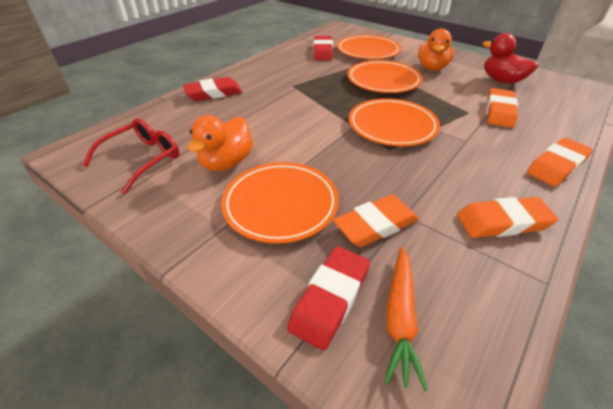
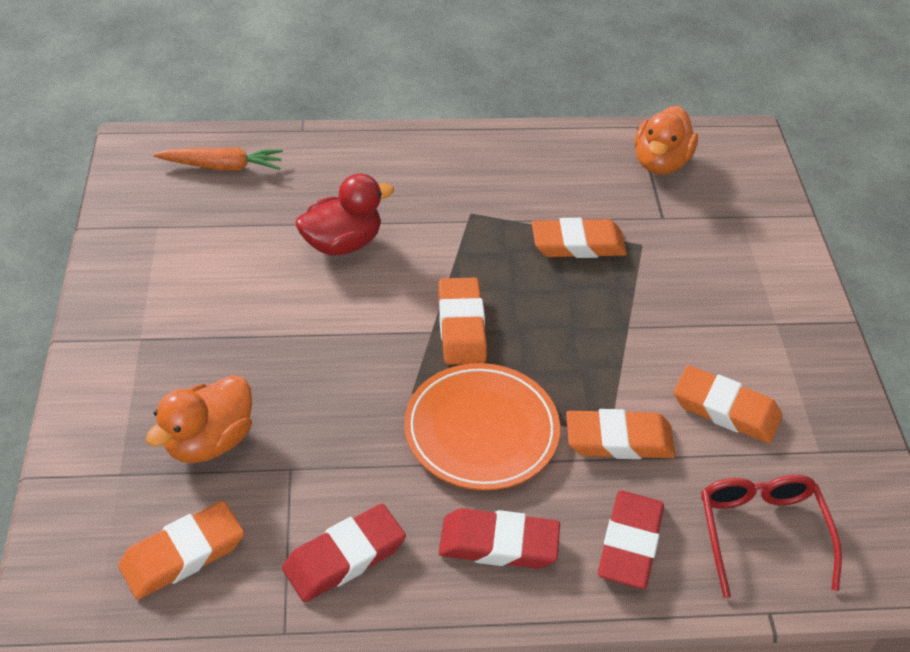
orange eraser: [333,195,419,247] [457,197,558,238] [487,88,518,128] [527,138,593,187] = 4 -> [118,501,244,600] [438,278,487,365] [532,218,627,258] [566,409,675,459] [674,365,782,444] = 5
orange plate: [221,162,339,243] [337,35,401,59] [347,60,423,93] [349,98,440,146] = 4 -> [404,363,560,490] = 1

